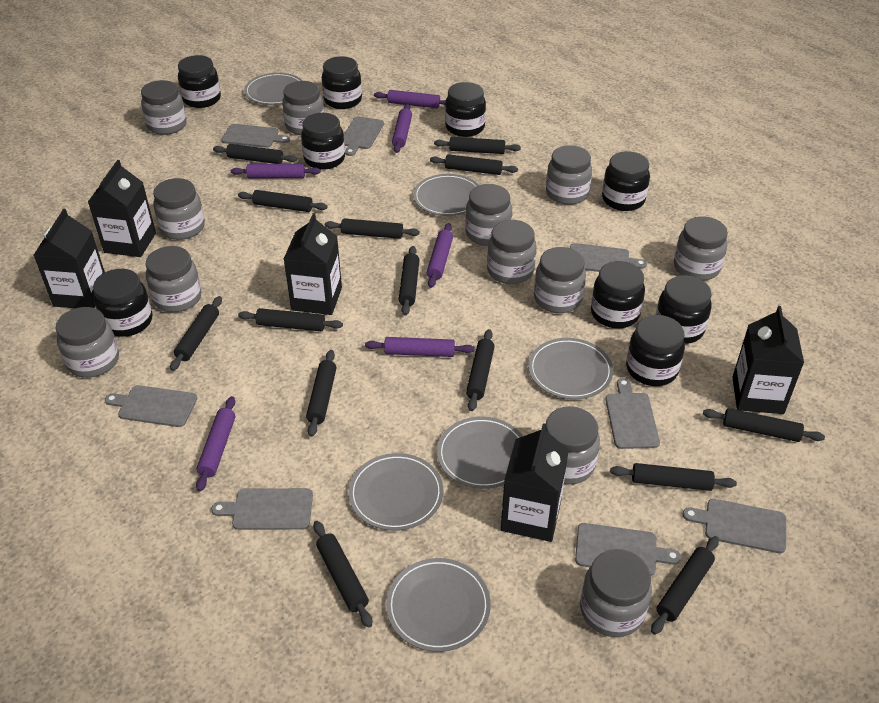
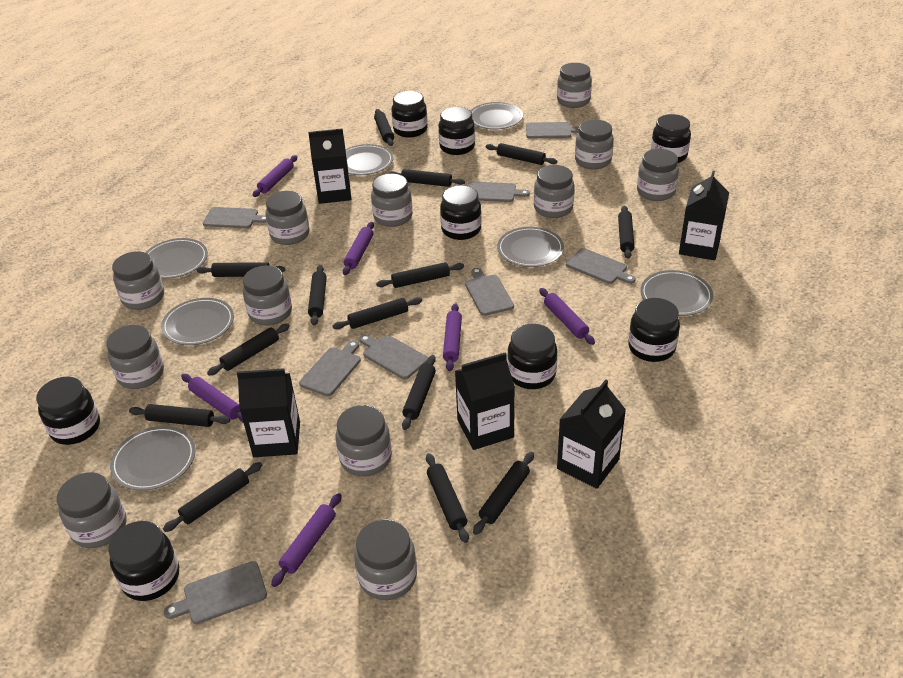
black jar: [93,269,152,337] [178,55,221,108] [301,113,345,170] [322,56,362,109] [445,82,486,137] [591,261,645,328] [602,151,650,211] [626,315,685,386] [656,275,712,344] = 9 -> [36,377,100,445] [108,521,179,601] [391,91,428,138] [438,107,475,155] [440,185,482,240] [507,324,558,389] [628,298,680,362] [651,114,691,163] = 8
grey plate: [244,73,303,105] [348,453,443,531] [386,558,491,652] [413,174,479,216] [437,417,523,489] [528,338,613,399] = 6 -> [110,426,195,491] [146,238,208,279] [161,298,234,345] [345,144,393,175] [471,102,523,130] [497,227,564,267] [640,270,713,316] = 7

